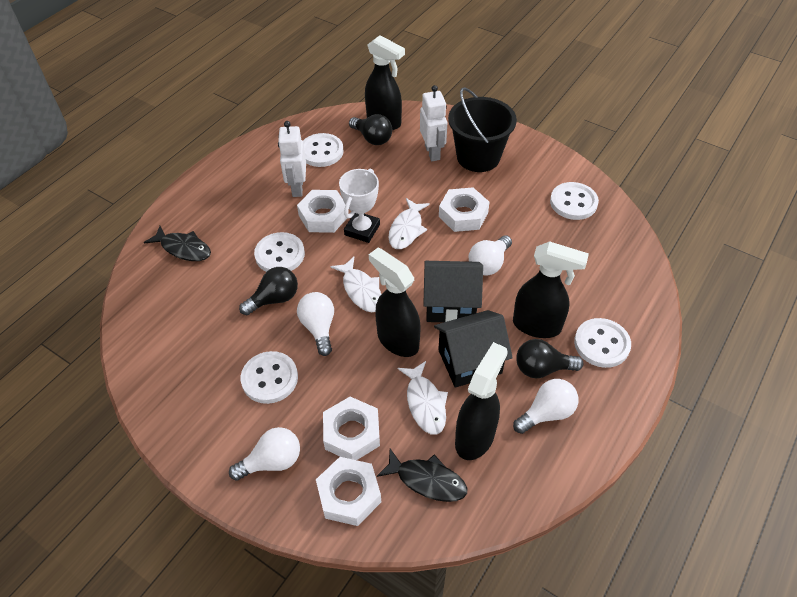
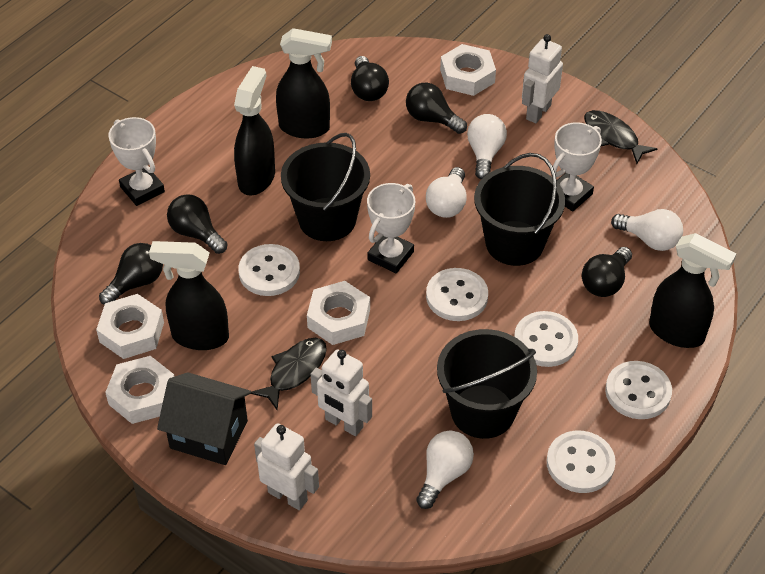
black bucket: [448,87,517,172] = 1 -> [281,133,370,241] [437,329,537,439] [474,153,565,266] = 3
black house: [423,261,483,322] [434,310,513,388] = 2 -> [157,372,252,465] = 1
black light bulb: [239,267,298,315] [349,114,392,145] [516,339,583,378] = 3 -> [99,243,163,305] [167,194,227,254] [351,56,389,101] [406,83,467,134] [582,247,632,297] = 5
white fish: [330,257,382,312] [388,198,430,249] [398,361,448,435] = 3 -> none = 0
white robot: [278,121,306,197] [420,85,447,161] = 2 -> [254,423,319,510] [311,349,372,436] [522,34,563,123] = 3
white trophy: [339,169,380,243] = 1 -> [108,117,165,206] [367,183,415,273] [553,122,602,211] = 3

